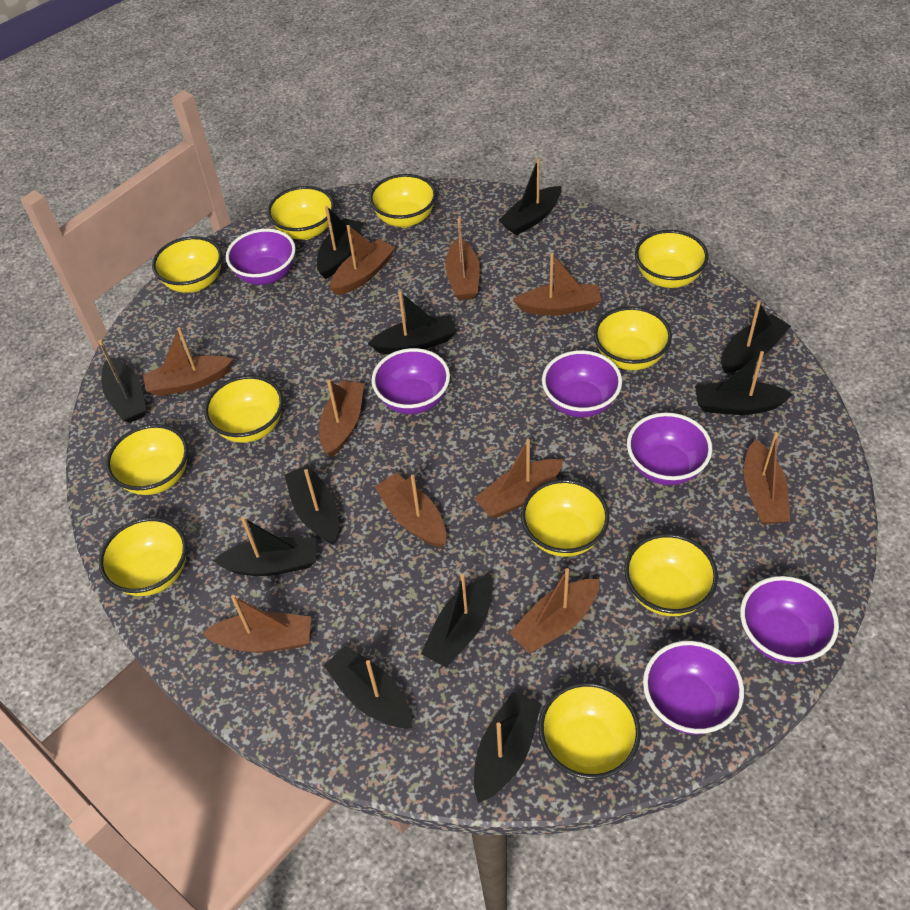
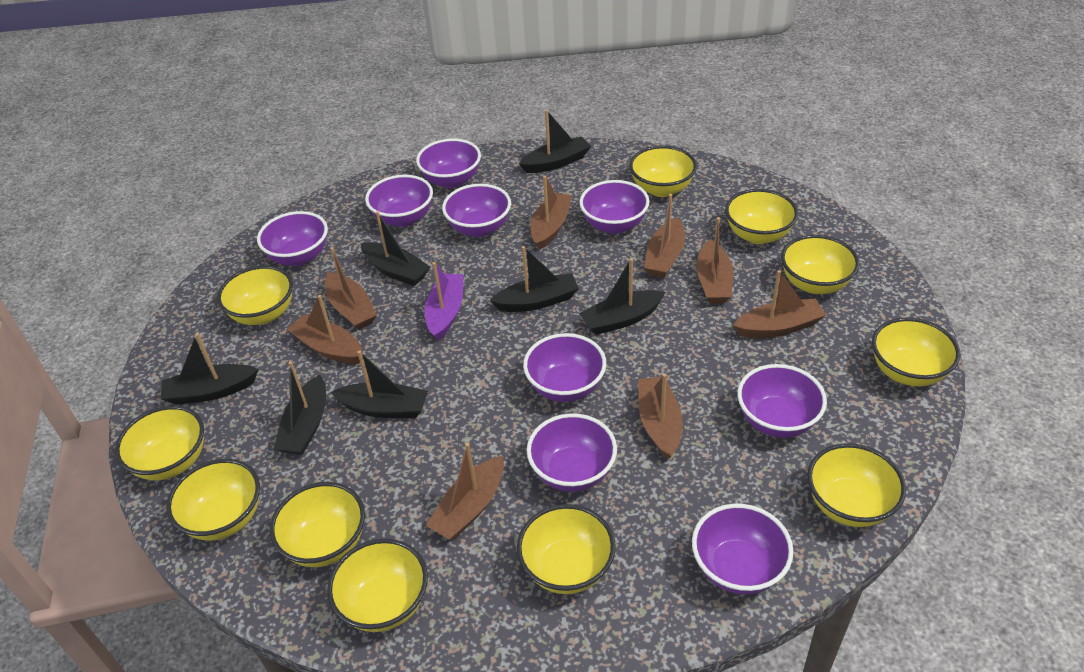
black boat: [98,340,146,423] [213,517,316,576] [284,464,339,544] [317,206,363,279] [323,645,412,729] [368,291,457,354] [421,574,492,668] [474,692,541,803] [499,158,562,235] [695,351,793,415] [721,301,791,373] = 11 -> [161,333,258,405] [274,361,326,455] [331,350,428,418] [360,211,430,286] [489,246,579,312] [519,110,591,173] [579,258,666,335] = 7
brown boat: [143,327,233,396] [202,595,311,653] [319,380,364,457] [330,225,396,295] [375,473,446,548] [445,217,480,300] [474,439,563,518] [509,568,600,654] [513,253,601,316] [744,432,790,524] = 10 -> [287,295,363,364] [325,247,377,330] [426,443,504,540] [531,176,572,250] [638,374,683,460] [644,194,685,278] [696,217,733,304] [733,270,826,338] = 8
purple boat: none = 0 -> [424,262,464,341] = 1
purple bowl: [226,229,296,285] [372,348,450,414] [542,350,622,417] [627,413,712,485] [643,641,744,735] [740,576,839,664] = 6 -> [257,211,328,266] [365,175,433,227] [416,138,481,188] [442,184,511,237] [523,333,606,402] [527,413,617,492] [579,180,650,234] [692,504,794,594] [737,364,827,438] = 9

